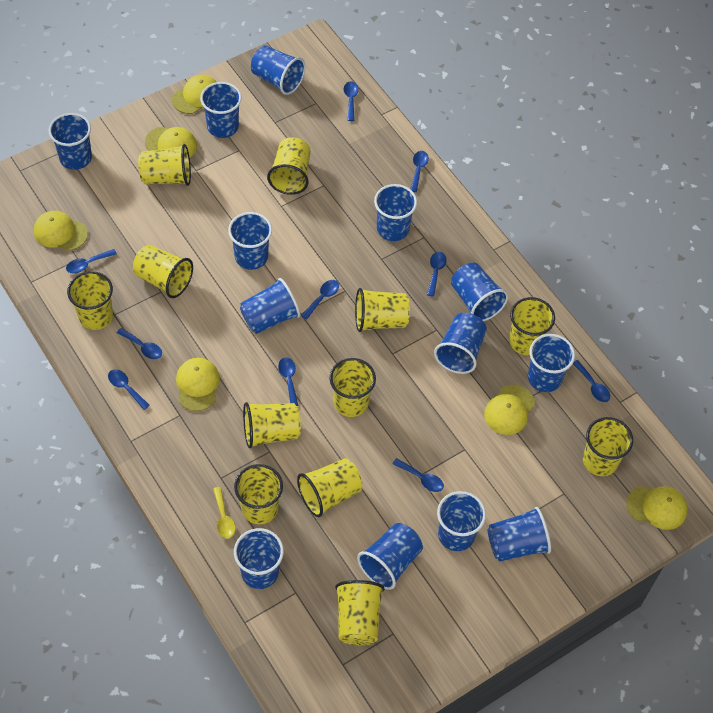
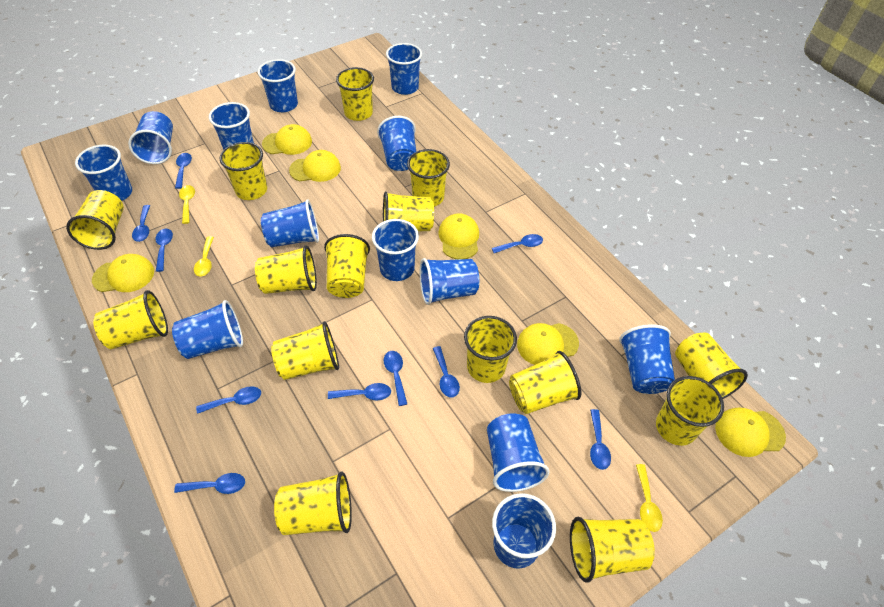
yellow cup: [67,271,113,330] [133,245,193,298] [138,144,191,186] [234,464,283,524] [243,402,301,449] [267,137,311,195] [297,458,362,517] [329,358,376,417] [335,580,385,645] [355,288,410,332] [509,297,555,355] [583,417,633,476] = 12 -> [66,190,124,250] [93,290,168,349] [219,142,267,200] [255,245,317,294] [271,321,339,380] [274,471,352,535] [324,234,370,298] [336,67,374,121] [383,191,434,231] [407,149,450,207] [464,316,517,383] [509,351,581,414] [570,517,655,583] [656,376,724,446] [675,333,748,399] = 15
yellow spoon: [213,487,236,539] = 1 -> [179,185,195,224] [194,236,214,277] [636,464,663,532] = 3

